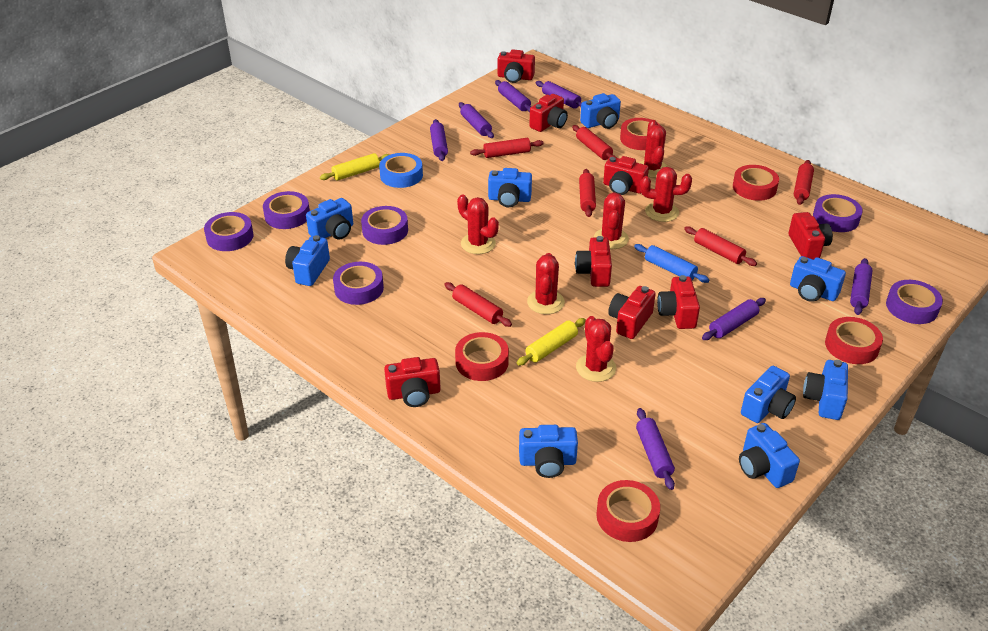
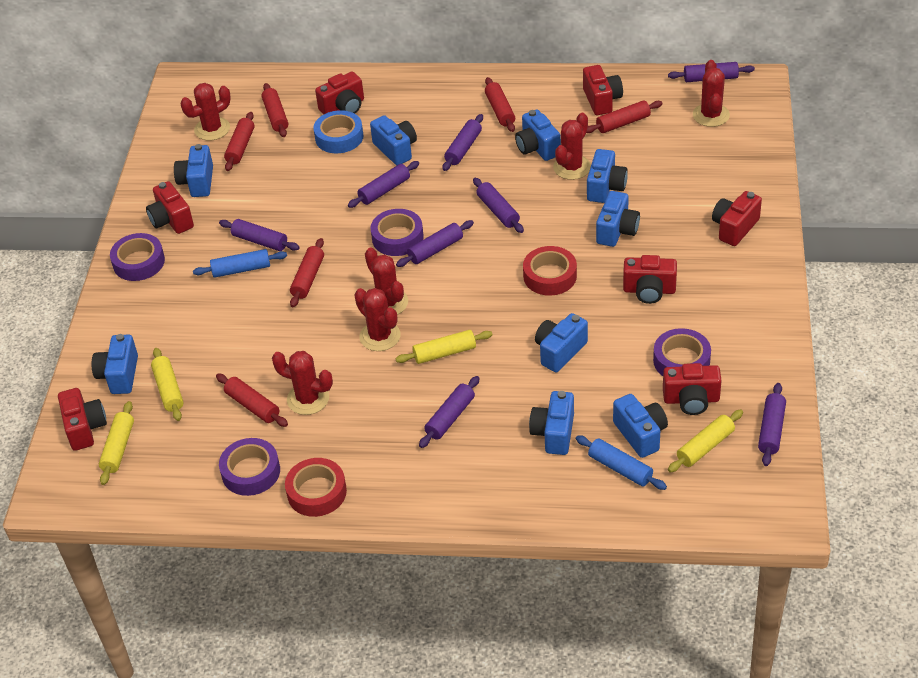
blue rolling pin: [634,244,709,283] = 1 -> [193,249,287,278] [576,435,667,490] = 2
purple rolling pin: [430,119,448,161] [459,102,494,138] [495,80,531,112] [536,81,582,109] [636,408,675,490] [702,298,766,340] [850,258,873,315] = 7 -> [219,219,300,251] [348,161,419,208] [396,220,474,267] [419,376,480,448] [442,114,483,171] [473,178,524,233] [668,62,755,82] [758,383,786,466] = 8
purple tape: [204,212,254,251] [263,191,310,229] [333,262,384,305] [361,206,408,245] [813,194,863,232] [886,280,943,324] = 6 -> [110,233,165,281] [219,438,280,496] [370,209,424,256] [653,328,711,376] = 4
red camera: [384,357,441,407] [498,49,535,83] [529,94,568,132] [575,236,612,287] [603,156,649,195] [608,286,656,339] [657,275,700,329] [788,212,833,260] = 8 -> [58,388,107,451] [146,181,194,234] [315,72,364,114] [583,65,623,115] [623,255,677,304] [663,363,722,415] [712,191,762,246] = 7
red tape: [455,332,509,381] [596,480,660,542] [620,118,661,150] [733,165,779,201] [825,317,883,364] = 5 -> [285,458,347,517] [523,246,577,296] = 2
yellow rolling pin: [320,153,390,181] [517,318,586,366] = 2 -> [99,401,134,485] [151,348,183,421] [396,330,493,364] [668,410,743,473] = 4

